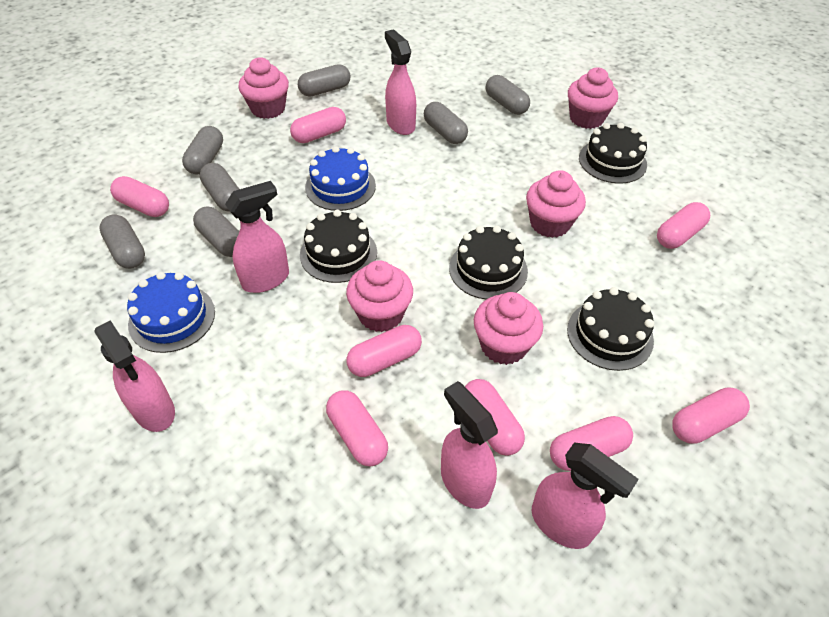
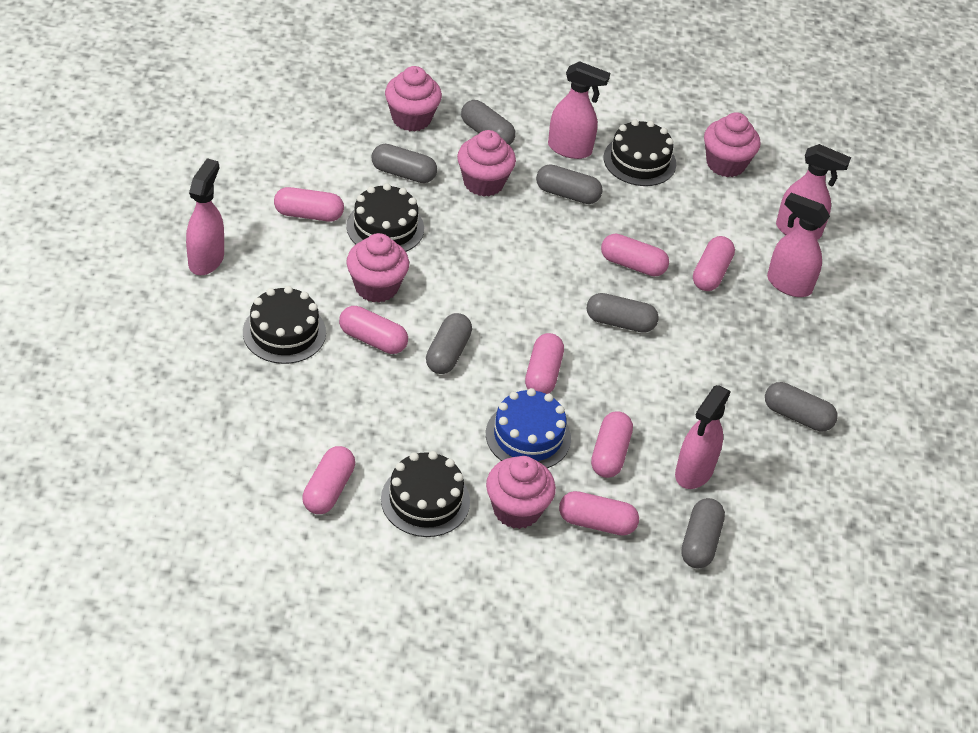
blue cake: [127,272,215,353] [305,146,376,211] = 2 -> [486,388,571,468] = 1

